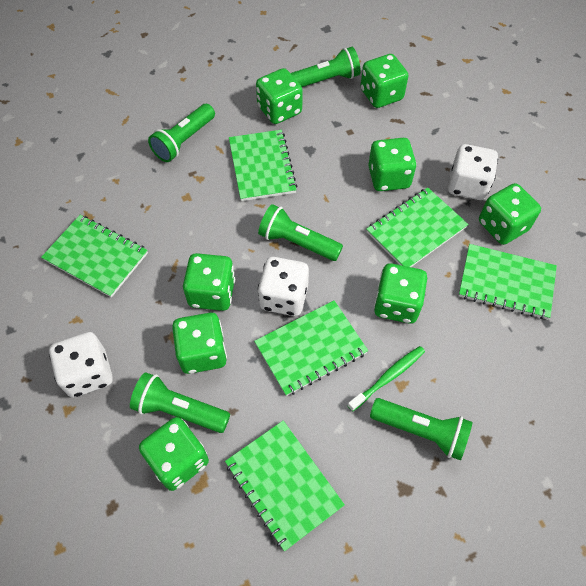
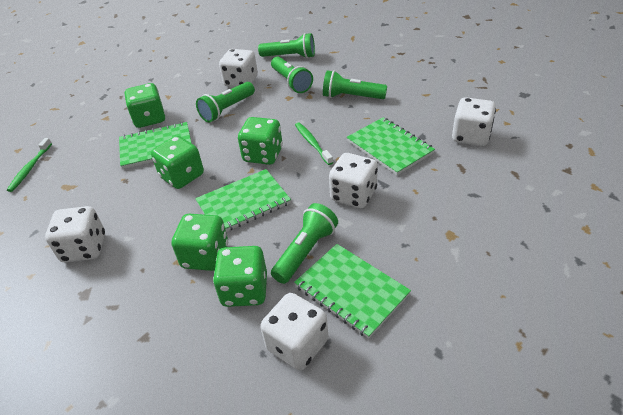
green dice: [139,417,209,491] [172,313,227,374] [183,253,235,311] [256,68,303,124] [360,54,408,108] [368,138,417,191] [374,263,427,324] [479,183,541,245] = 8 -> [124,83,165,128] [151,136,204,189] [172,214,228,271] [213,246,267,307] [238,117,283,165] = 5
green notebook: [41,215,148,298] [225,421,345,551] [229,130,297,201] [254,300,368,396] [366,188,469,267] [459,244,557,320] = 6 -> [119,122,192,169] [195,169,291,232] [294,244,411,339] [347,117,435,175] = 4
green toothbrush: [347,346,425,411] = 1 -> [7,138,52,192] [295,122,333,165] = 2
white dice: [49,332,113,398] [258,257,309,316] [448,144,498,200] = 3 -> [45,206,105,262] [219,49,258,87] [260,293,328,371] [329,153,378,208] [452,97,496,146] = 5

